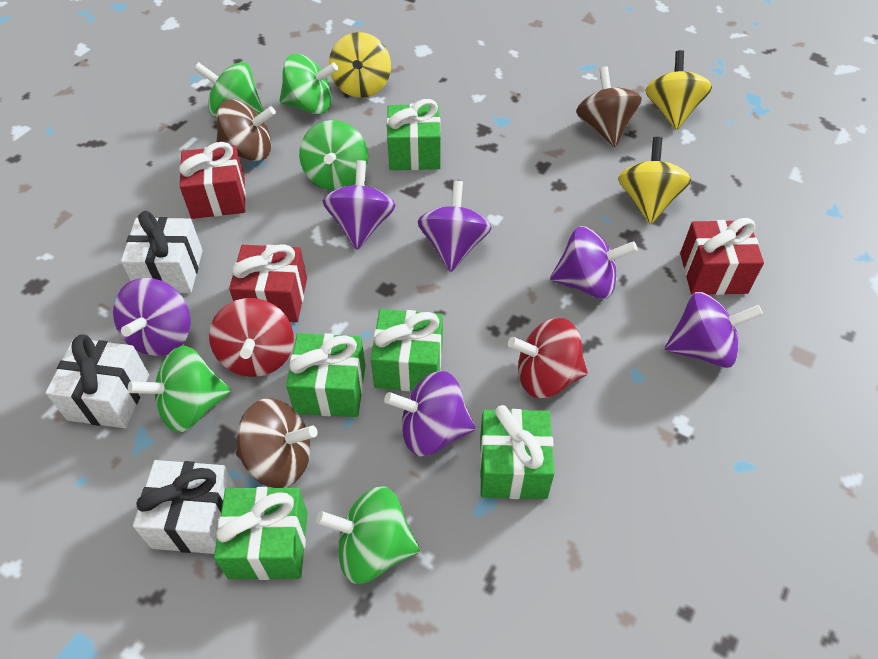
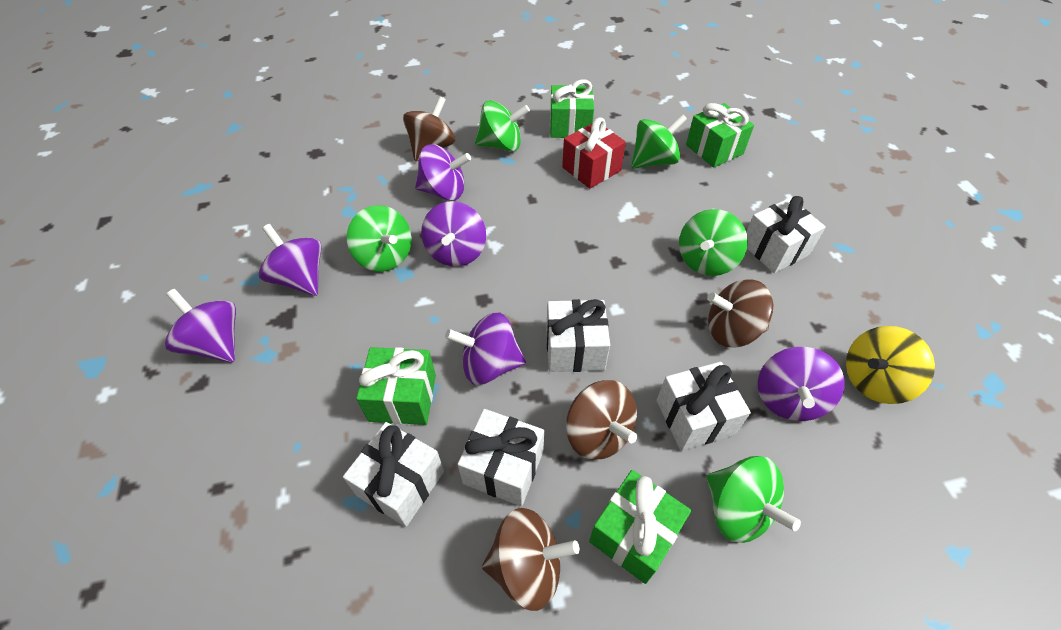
brown spinning top: [216,100,276,161] [236,398,318,488] [576,66,642,147] = 3 -> [403,96,455,162] [482,508,580,611] [566,380,637,460] [707,279,773,348] = 4
green gift: [214,487,308,580] [286,333,365,417] [371,309,443,391] [387,99,441,170] [480,405,555,499] = 5 -> [356,347,436,425] [550,79,594,138] [589,470,691,584] [686,103,754,168] = 4
red gift: [179,142,246,219] [229,244,307,322] [680,218,764,295] = 3 -> [562,117,626,189] = 1
red spinning top: [209,298,294,377] [508,318,588,398] = 2 -> none = 0
white gift: [46,334,149,428] [121,211,203,293] [133,460,236,554] = 3 -> [343,422,444,527] [458,409,544,506] [546,299,610,372] [657,362,751,451] [746,196,826,273] = 5
yellow spinning top: [329,32,391,98] [618,137,691,224] [645,50,712,130] = 3 -> [846,326,935,404] = 1

